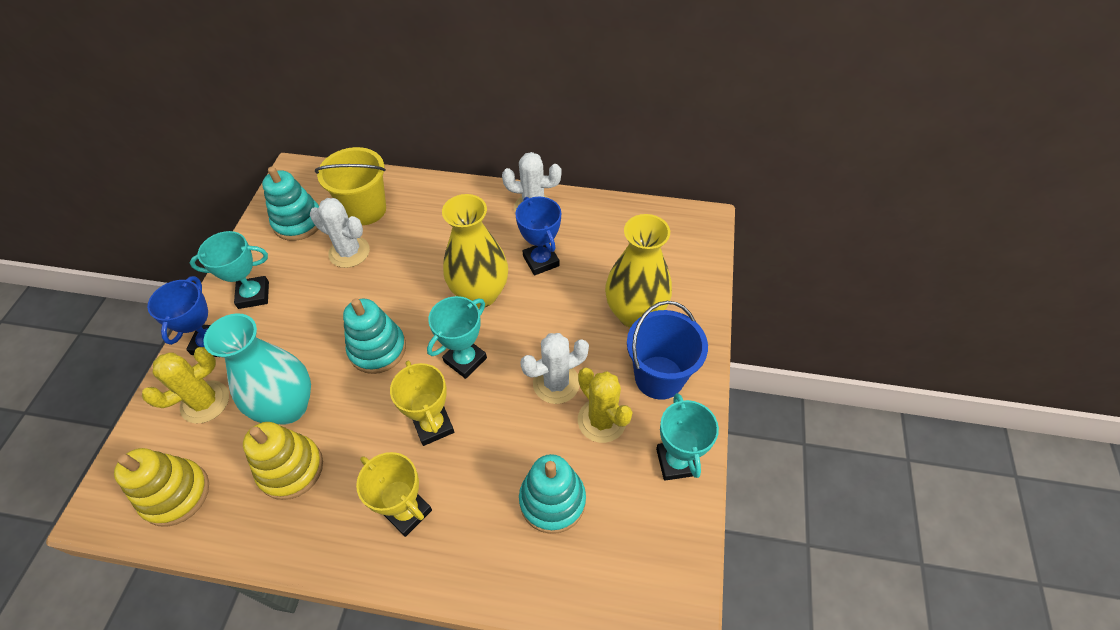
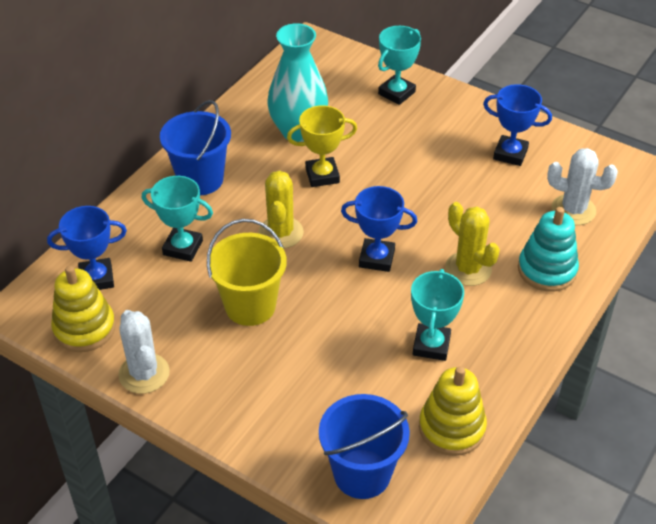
blue bucket: [627,301,708,400] = 1 -> [160,100,231,195] [319,394,410,499] = 2
blue trophy: [147,276,218,357] [515,197,561,276] = 2 -> [47,206,127,290] [341,186,417,272] [483,84,552,166] = 3
turquoise stacking toy: [262,167,319,241] [343,298,406,374] [519,454,586,534] = 3 -> [518,207,579,292] = 1
white cactus: [310,198,370,268] [502,152,561,213] [520,333,589,404] = 3 -> [118,310,170,394] [547,148,618,225] = 2
yellow trophy: [356,452,432,537] [390,361,454,446] = 2 -> [287,105,357,187] = 1
yellow vase: [442,194,508,308] [605,214,672,328] = 2 -> none = 0

